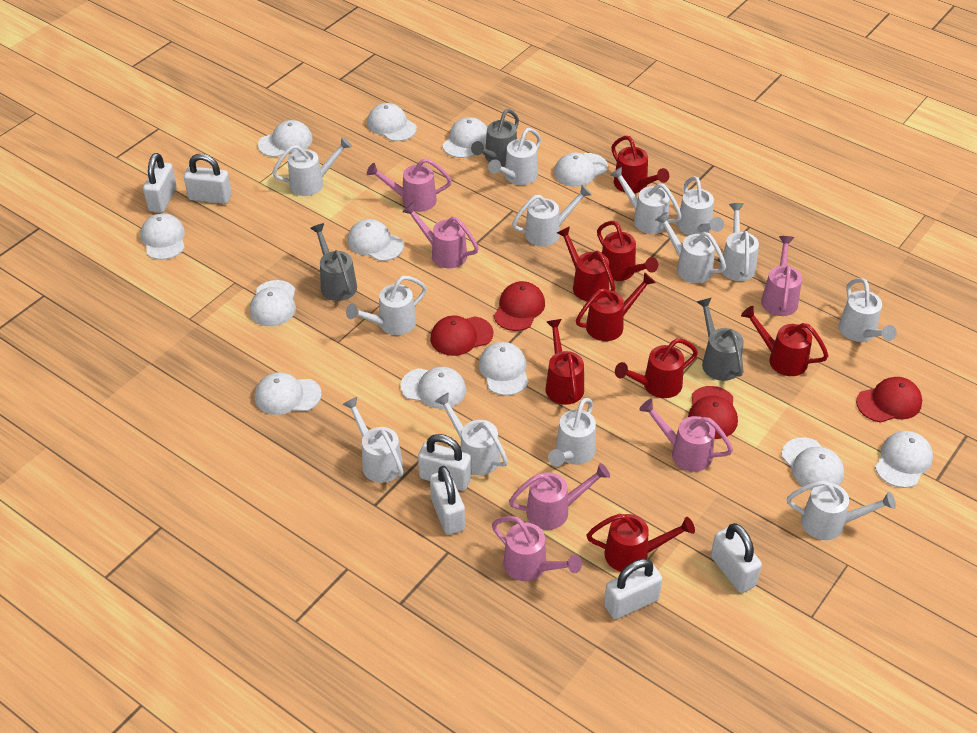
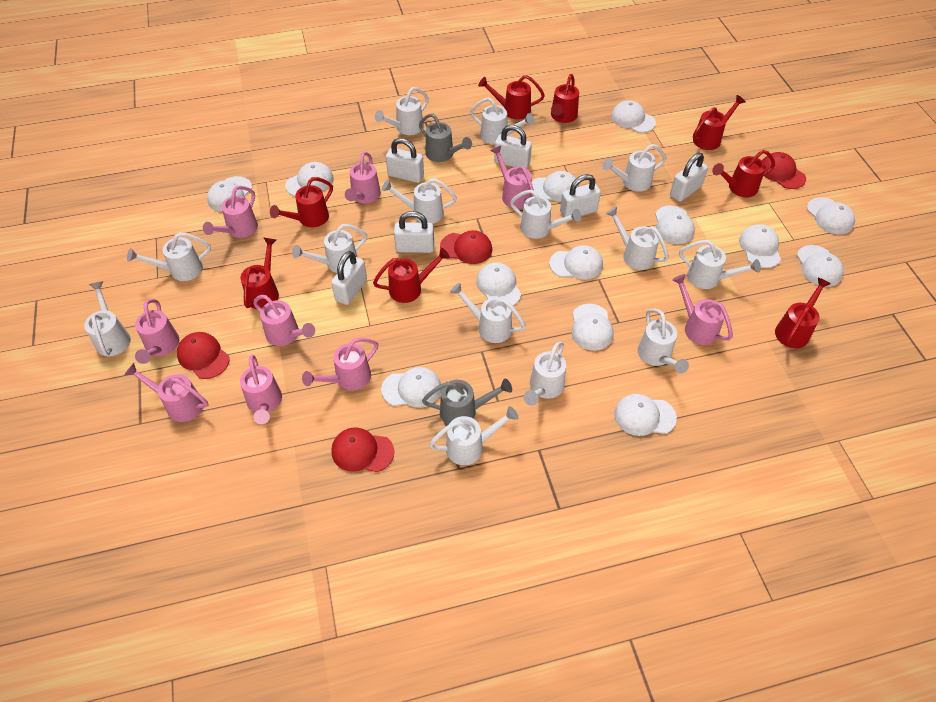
grey watering can: [310,223,357,301] [471,109,519,166] [697,297,744,381] = 3 -> [419,113,472,162] [422,379,512,425] = 2
pink watering can: [367,158,452,212] [403,203,479,268] [492,516,582,581] [509,463,610,530] [639,399,733,472] [761,236,802,316] = 6 -> [124,363,208,422] [135,299,179,364] [203,186,258,238] [240,355,282,424] [253,295,315,346] [302,338,378,390] [345,151,381,204] [490,146,534,208] [672,274,733,345] = 9
white cap: [140,213,185,260] [250,280,296,326] [255,372,322,415] [258,120,313,157] [347,219,404,261] [367,103,417,141] [400,367,466,409] [443,117,487,158] [479,342,529,396] [554,153,608,187] [782,437,844,491] [875,431,933,488] = 12 -> [207,176,252,212] [285,162,334,196] [381,367,442,408] [477,263,521,306] [532,171,579,202] [549,245,603,280] [572,304,614,351] [611,100,656,133] [614,394,677,436] [655,205,695,244] [739,224,781,268] [797,245,844,287] [807,197,855,235] = 13
white watering can: [272,137,352,196] [343,397,404,483] [346,276,427,335] [435,393,508,475] [488,128,541,185] [512,185,592,247] [548,398,596,466] [610,167,682,234] [655,212,726,283] [677,176,724,236] [720,203,759,281] [787,480,896,540] [839,278,897,342] = 13 -> [84,281,131,356] [127,232,211,281] [292,224,367,273] [375,87,429,135] [382,178,457,224] [429,406,519,465] [450,283,526,343] [470,97,534,145] [510,190,581,239] [524,342,566,406] [602,144,666,192] [606,207,669,270] [638,309,689,374] [679,240,761,289] = 14

